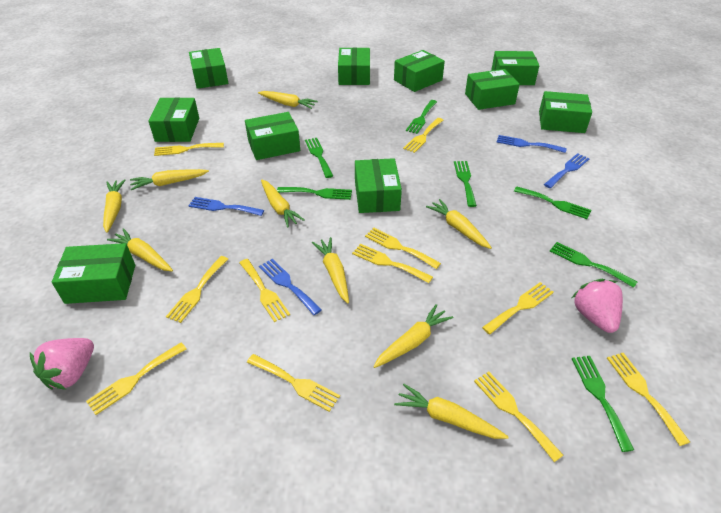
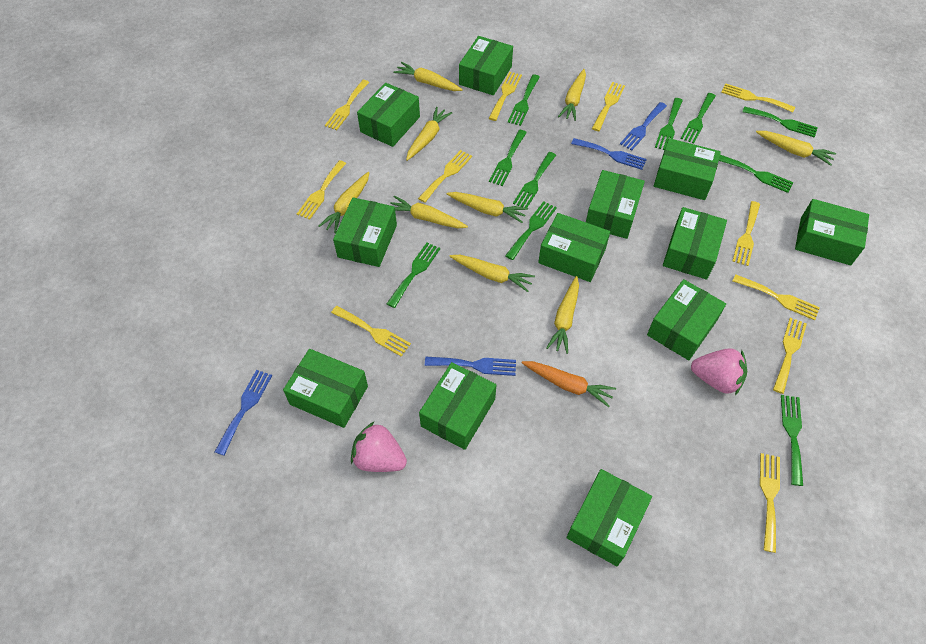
green box: [52,243,135,304] [148,97,199,142] [189,48,228,89] [245,112,300,160] [338,47,370,85] [355,158,402,213] [394,50,445,92] [465,69,520,110] [491,51,539,85] [539,91,592,133] = 10 -> [283,349,368,428] [333,197,397,267] [357,83,420,147] [419,362,496,450] [459,36,513,95] [538,213,610,282] [567,469,652,566] [586,170,645,239] [647,279,726,360] [654,138,721,200] [663,207,727,279] [795,199,869,265] = 12
green fork: [277,187,352,200] [305,138,333,178] [406,100,437,134] [454,161,477,207] [514,186,591,219] [550,242,637,288] [572,356,634,452] = 7 -> [387,242,440,308] [489,130,527,186] [505,201,557,260] [508,74,540,126] [513,152,556,208] [655,98,683,150] [681,93,716,144] [719,155,793,193] [742,106,818,137] [781,395,803,486] = 10
orange carrot: none = 0 -> [522,361,616,407] = 1

